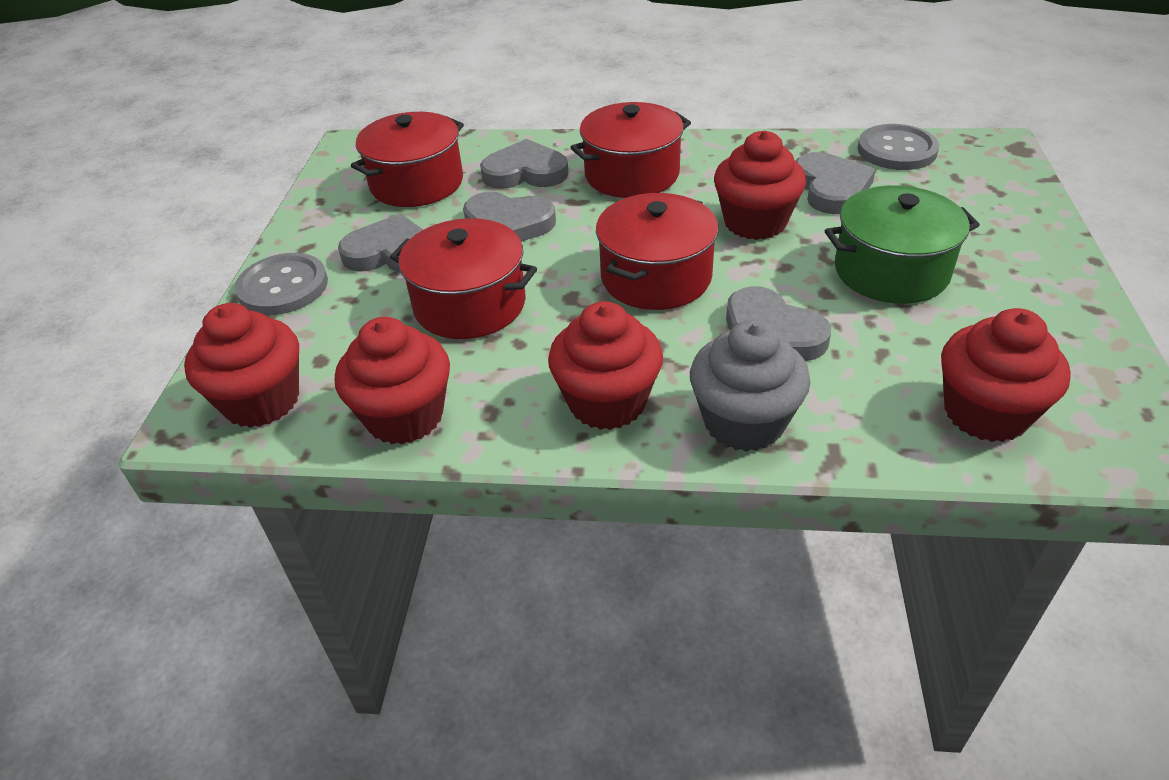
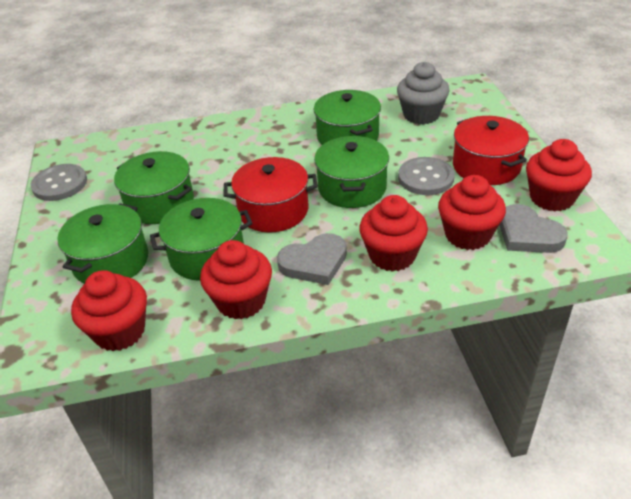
green pot: [825,185,980,304] = 1 -> [57,203,148,284] [114,151,194,224] [150,198,253,281] [314,90,381,145] [314,136,389,208] = 5
grey heart: [338,214,423,273] [463,192,556,242] [480,139,569,189] [726,286,831,361] [796,152,876,214] = 5 -> [277,233,347,285] [499,204,568,253] = 2
red pot: [351,112,464,207] [390,218,537,339] [570,102,691,198] [596,193,719,310] = 4 -> [223,157,318,233] [453,116,529,185] = 2

